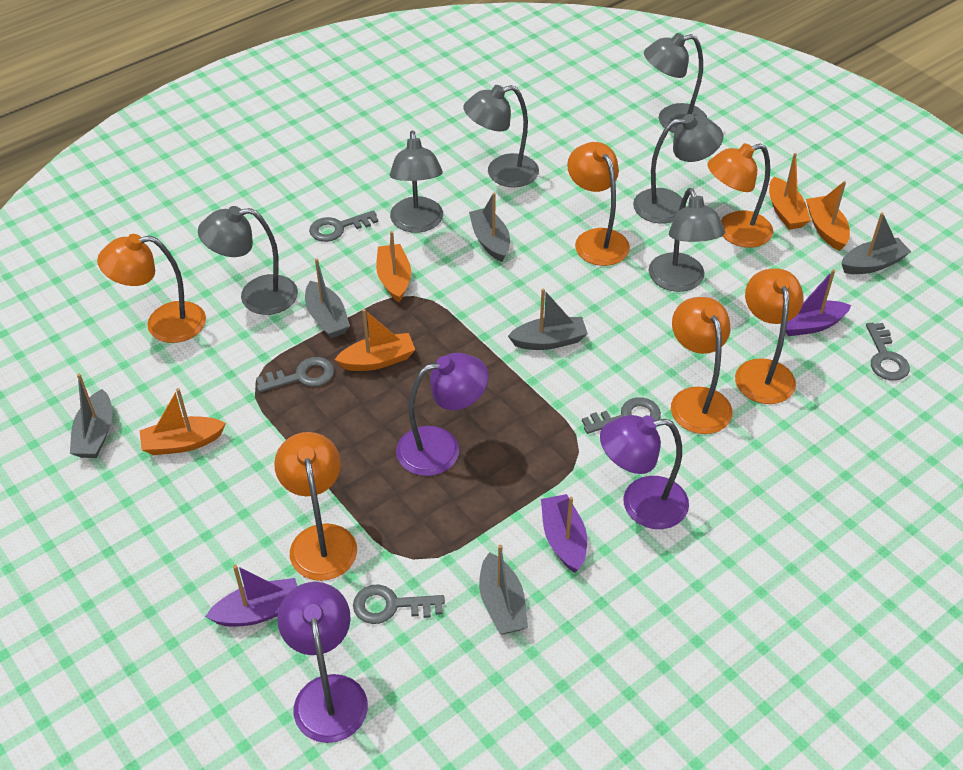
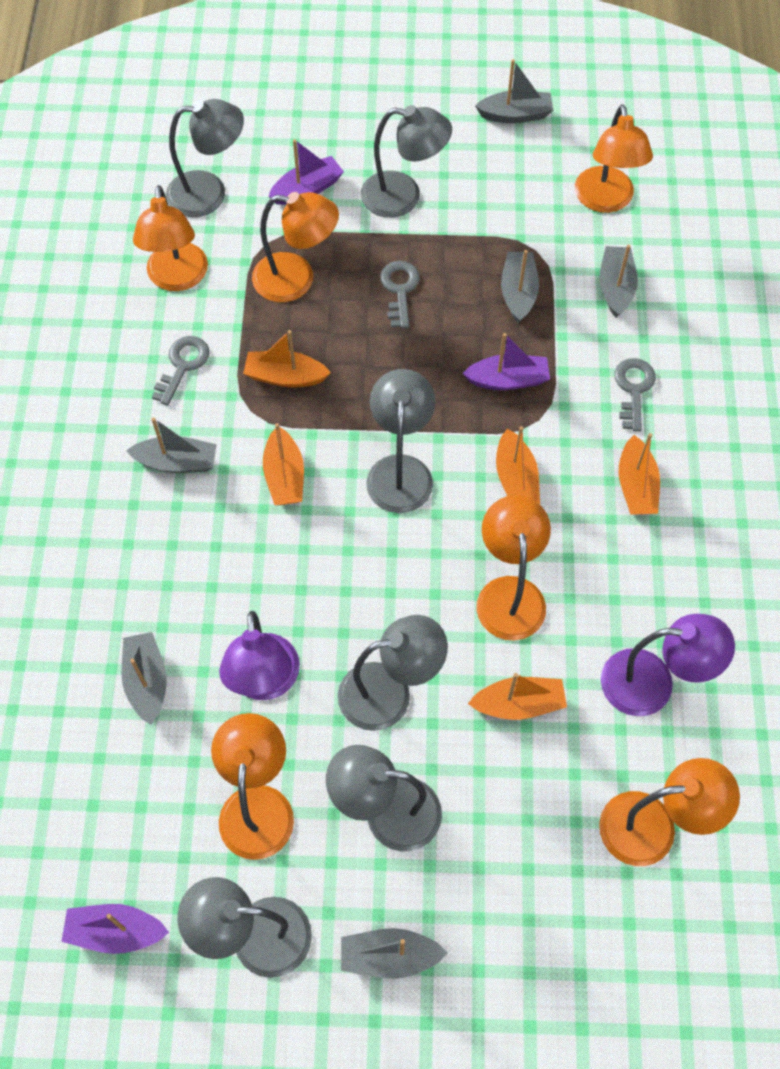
grey key: [256,357,334,392] [309,210,378,242] [353,584,445,624] [582,397,661,434] [866,323,910,381] = 5 -> [152,336,210,406] [380,261,420,328] [615,358,656,431] = 3
purple lamp: [277,582,368,743] [396,353,489,476] [600,415,689,529] = 3 -> [219,611,300,700] [601,614,735,716] = 2

